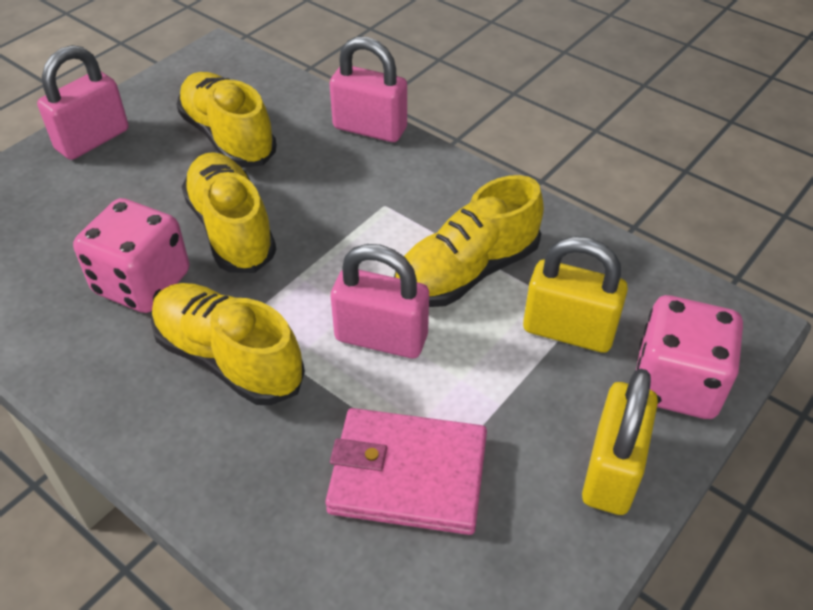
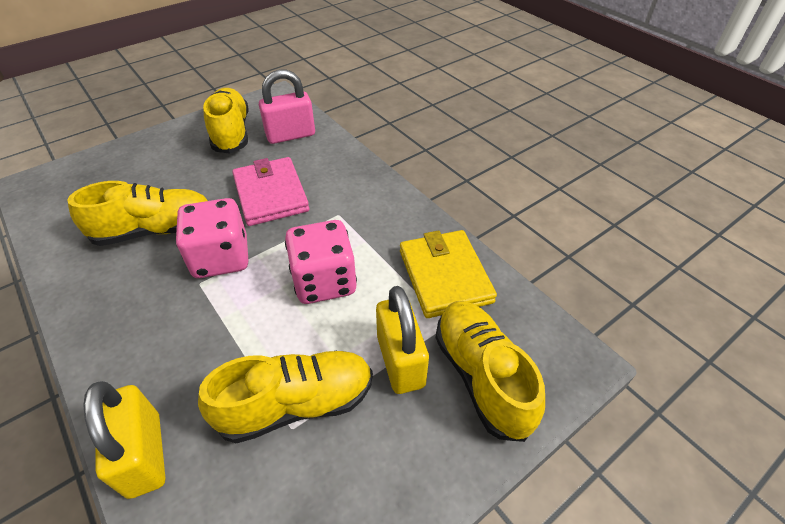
pink padlock: [37,45,128,160] [330,36,407,142] [331,244,429,358] = 3 -> [259,69,315,144] = 1
yellow wallet: none = 0 -> [400,230,497,318] = 1

